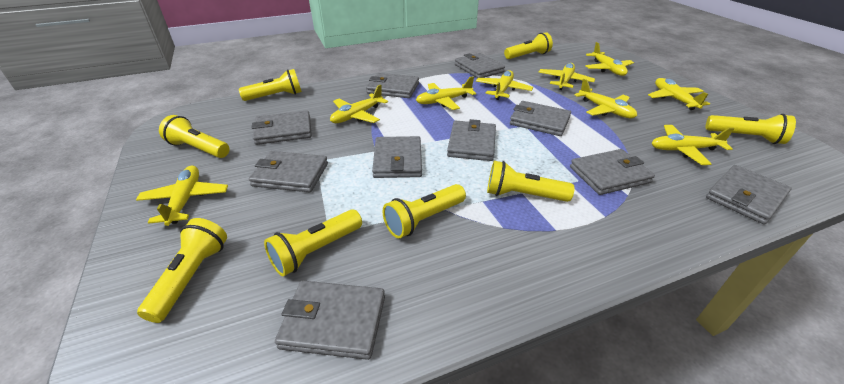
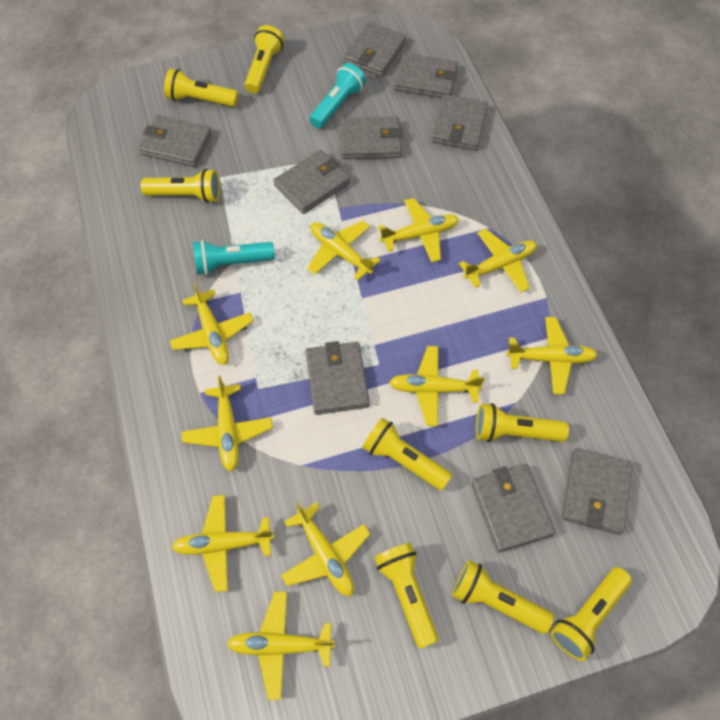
grey wallet: [249,151,328,192] [251,111,312,145] [275,281,385,360] [366,73,419,98] [372,136,422,178] [447,119,496,161] [455,53,505,78] [510,101,571,136] [570,149,655,195] [706,165,791,224] = 10 -> [139,115,212,167] [273,150,350,214] [305,341,370,415] [340,116,402,159] [344,22,406,76] [394,53,458,98] [432,94,488,151] [472,464,555,553] [562,448,633,535] = 9
turquoise flashlight: none = 0 -> [193,240,275,275] [309,63,366,129] = 2
yellow plane: [136,166,228,226] [330,84,388,123] [416,77,476,110] [476,70,533,100] [538,63,595,90] [575,79,637,118] [585,42,634,76] [648,78,710,110] [652,125,735,165] = 9 -> [170,282,254,365] [172,495,274,592] [181,375,273,471] [227,592,335,700] [281,502,370,596] [307,221,381,280] [378,198,459,263] [389,346,485,426] [459,229,537,292] [506,317,598,394] = 10

